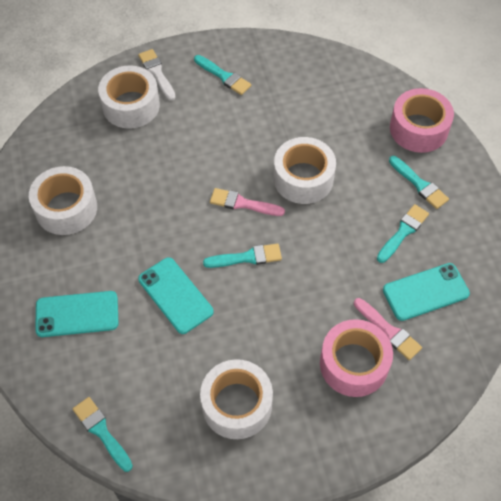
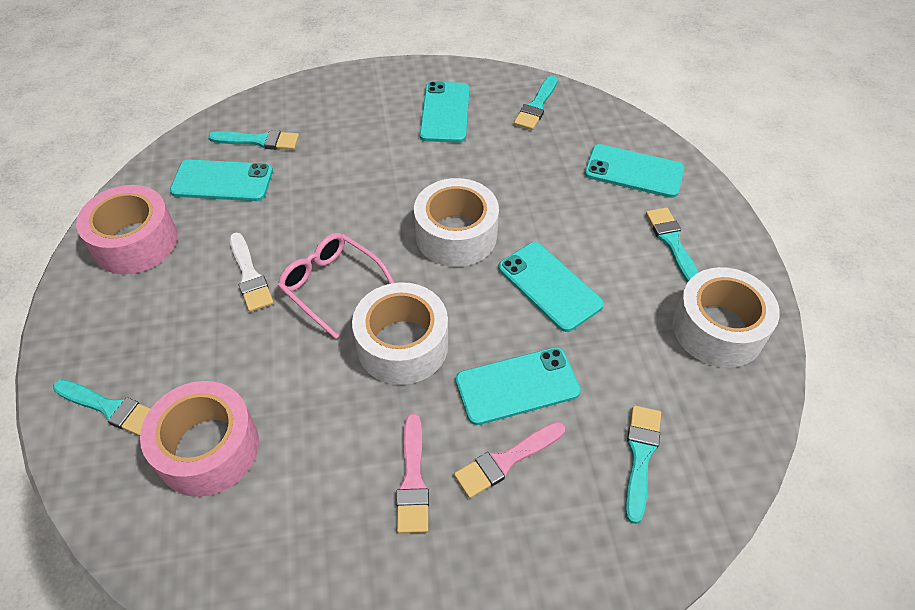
pink glasses: none = 0 -> [278,233,395,339] = 1
turquoise phone: [35,291,119,337] [138,257,214,334] [383,263,470,321] = 3 -> [170,160,273,201] [420,81,470,143] [456,347,581,425] [498,242,604,332] [585,144,684,198] = 5
white tape: [29,166,97,235] [98,65,160,129] [200,359,273,439] [273,137,336,204] = 4 -> [352,282,448,385] [414,178,499,267] [673,267,780,368] = 3

